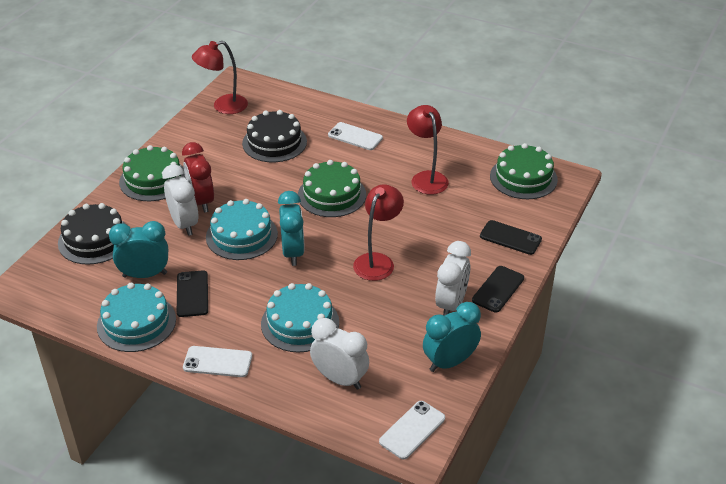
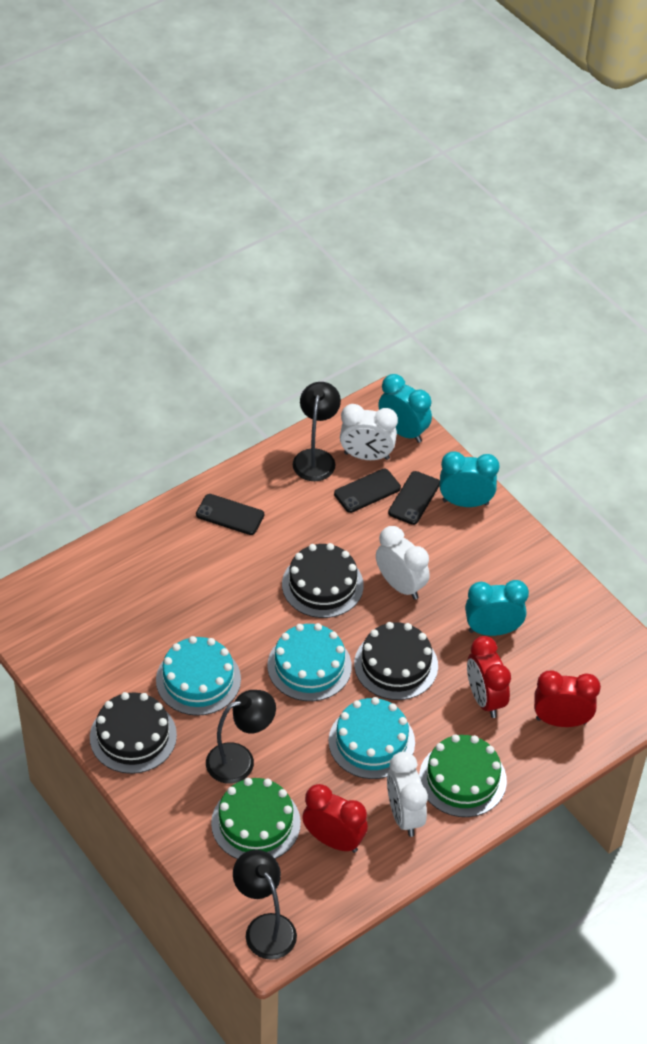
black cake: [58,203,127,265] [242,110,307,162] = 2 -> [90,692,177,774] [282,543,364,618] [354,622,438,700] = 3
black lamp: none = 0 -> [206,690,276,784] [233,850,297,960] [293,382,341,481] = 3
green cake: [119,145,185,201] [298,160,366,217] [490,143,558,199] = 3 -> [211,778,301,859] [419,734,507,817] = 2
red clock: [182,142,214,213] = 1 -> [302,784,368,853] [467,636,511,718] [534,670,601,727] = 3
red lamp: [192,41,248,114] [353,184,404,281] [407,105,449,195] = 3 -> none = 0
white phone: [183,346,252,377] [328,122,383,150] [379,401,445,459] = 3 -> none = 0

